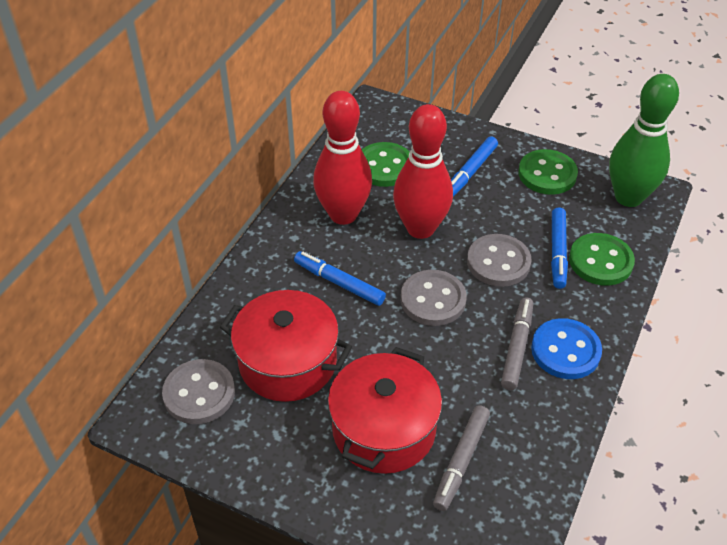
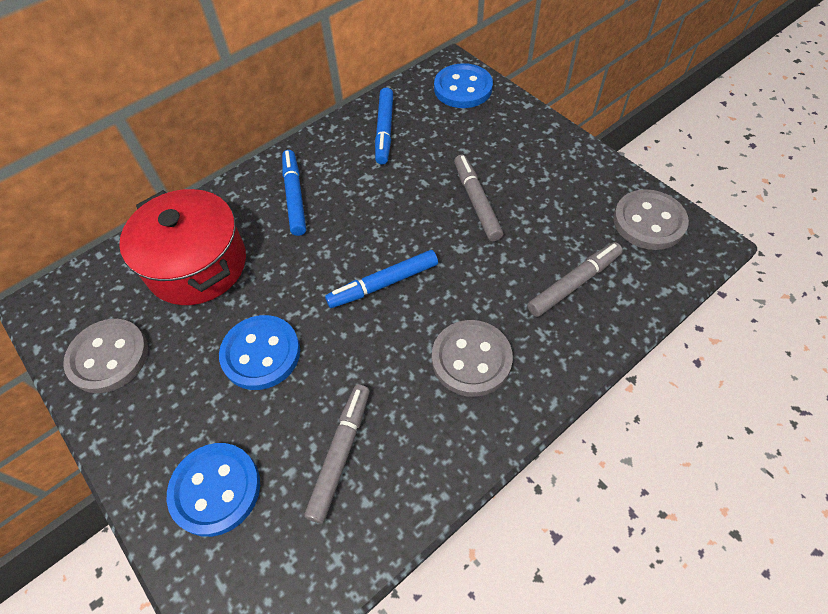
blue button: [531,318,602,379] = 1 -> [167,443,260,537] [219,315,300,390] [434,63,493,108] = 3
green bowling pin: [609,74,679,207] = 1 -> none = 0
green button: [362,142,409,187] [518,149,578,195] [569,233,635,286] = 3 -> none = 0
grey marker: [433,405,490,511] [501,297,533,390] = 2 -> [304,385,370,523] [454,155,503,241] [527,242,623,317] = 3
red bowling pin: [313,91,372,225] [393,104,453,239] = 2 -> none = 0
red pot: [220,290,352,402] [328,347,442,474] = 2 -> [119,189,246,305] = 1

